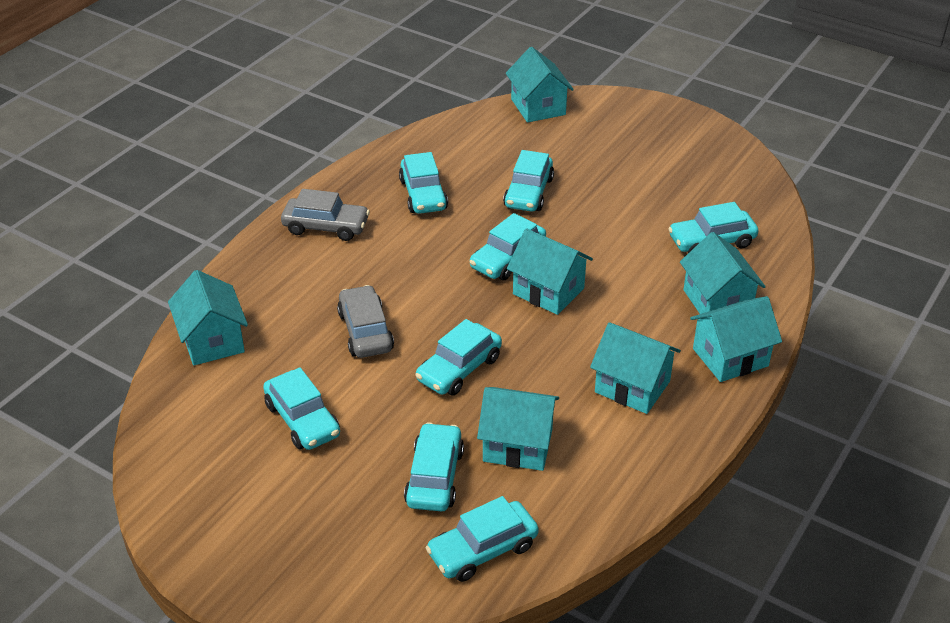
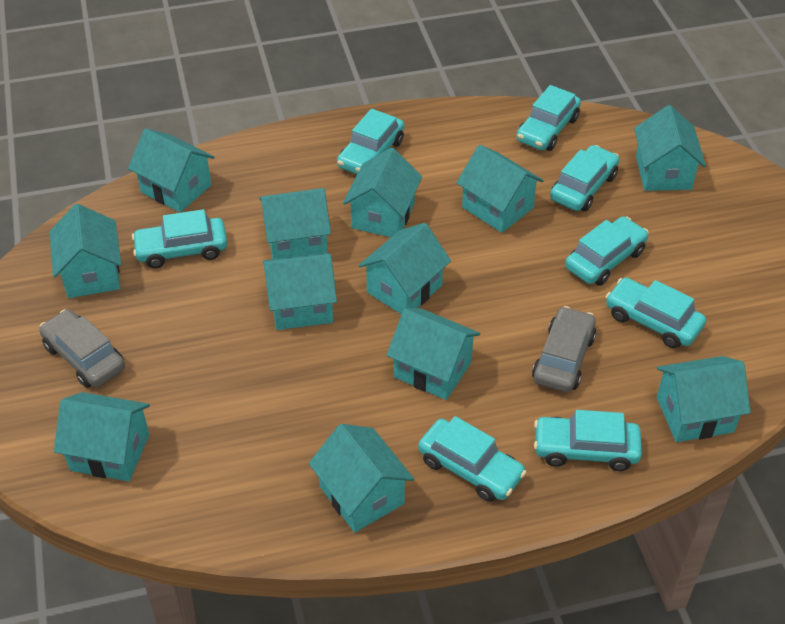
turquoise house: [168,270,248,365] [477,387,559,471] [506,47,574,123] [507,228,593,315] [590,322,681,414] [680,232,766,314] [690,296,782,382] = 7 -> [49,204,121,298] [54,392,150,481] [128,128,214,212] [259,188,331,259] [263,253,337,330] [309,424,414,533] [343,148,422,237] [358,223,451,315] [387,308,480,400] [457,145,544,233] [634,105,706,191] [657,356,751,442] = 12

